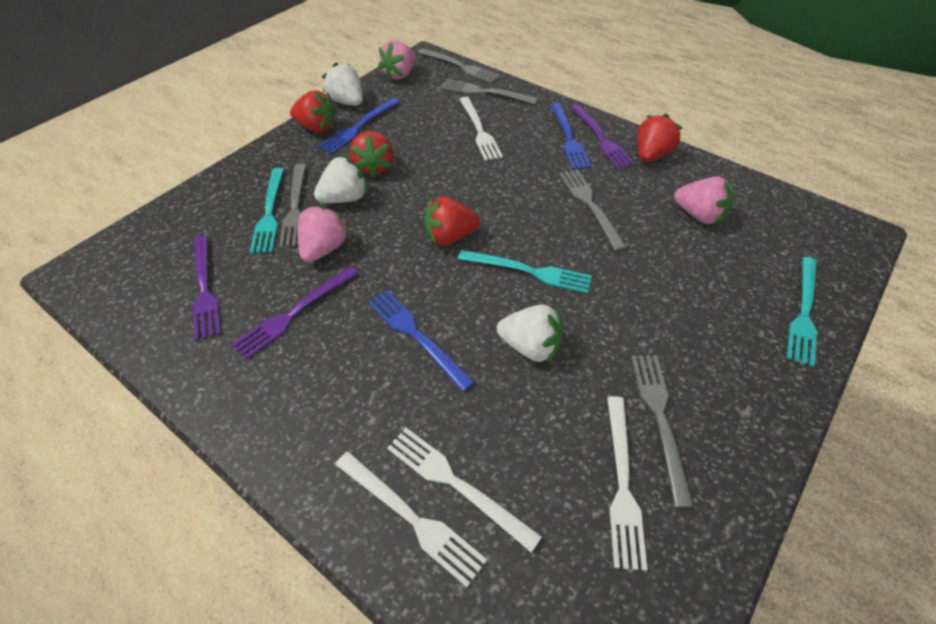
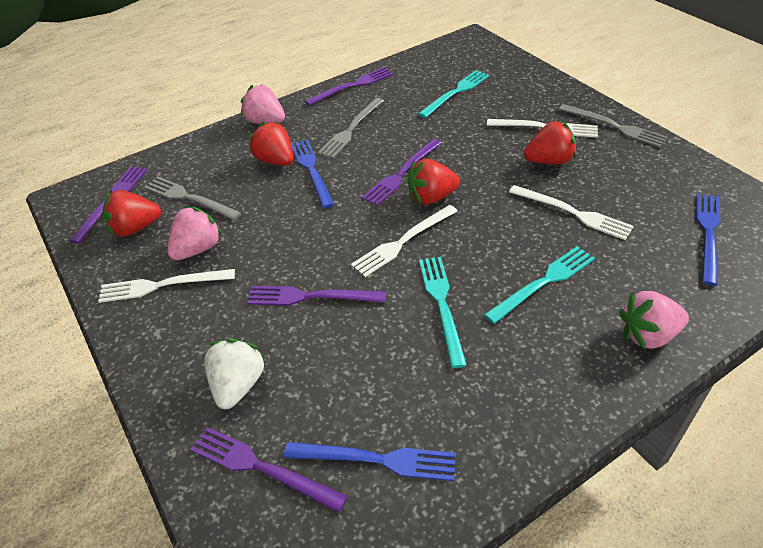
grey fork: [279,163,306,248] [418,48,500,83] [441,79,538,104] [560,169,627,251] [631,355,694,508] = 5 -> [144,177,241,221] [318,98,384,158] [558,104,668,148] = 3
purple fork: [193,235,221,340] [231,266,358,360] [570,104,635,169] = 3 -> [70,166,147,243] [190,427,347,513] [247,286,386,306] [305,67,393,106] [362,139,441,206] = 5
white strawberry: [314,156,368,203] [322,62,363,106] [497,304,563,363] = 3 -> [204,339,265,409] = 1

